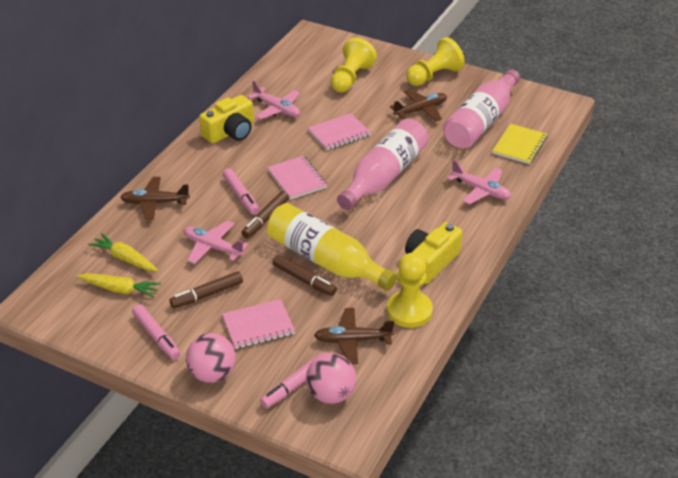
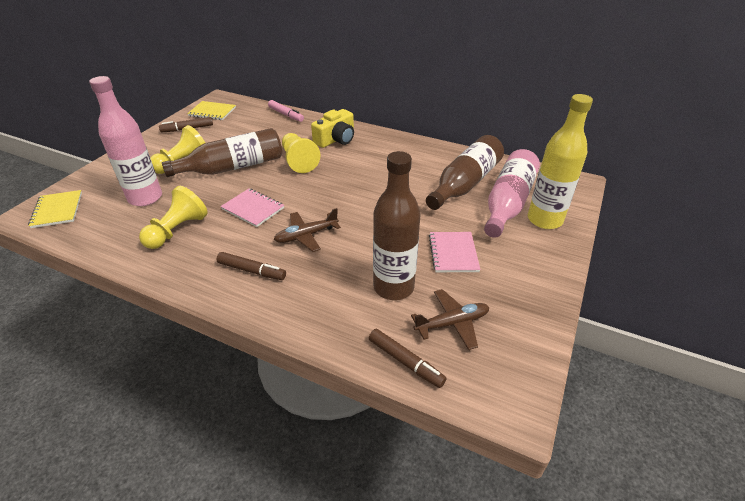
brown bottle: none = 0 -> [162,128,282,177] [373,151,420,300] [426,135,504,210] = 3
brown plane: [120,177,190,220] [314,308,394,364] [390,89,447,122] = 3 -> [274,208,341,252] [411,289,489,350] = 2
pink ball: [186,333,236,383] [306,353,356,404] = 2 -> none = 0
pink marker: [132,304,181,360] [223,168,259,215] [260,354,323,409] = 3 -> [268,100,304,122] = 1
pink notebook: [222,299,295,349] [267,156,327,200] [308,113,371,150] = 3 -> [220,188,284,227] [429,232,481,272] = 2
pink plane: [184,221,249,264] [247,81,300,120] [447,160,511,204] = 3 -> none = 0
yellow camera: [199,95,254,143] [405,222,463,284] = 2 -> [311,109,354,148] = 1
yellow carrot: [77,273,161,298] [88,233,158,271] = 2 -> none = 0
yellow notebook: [493,124,547,164] = 1 -> [28,190,82,228] [187,101,236,120] = 2

